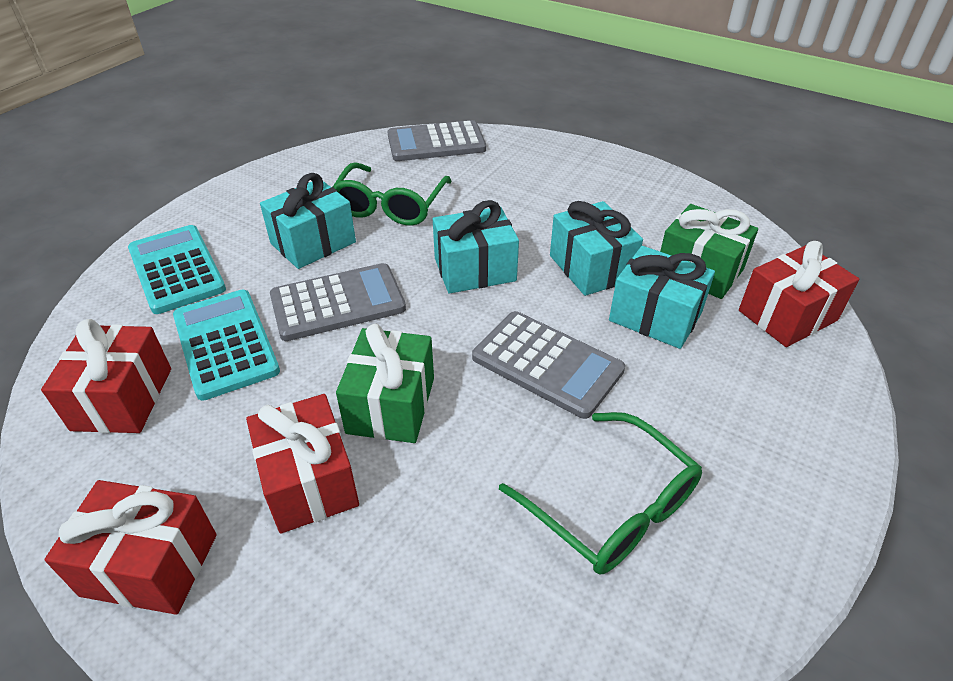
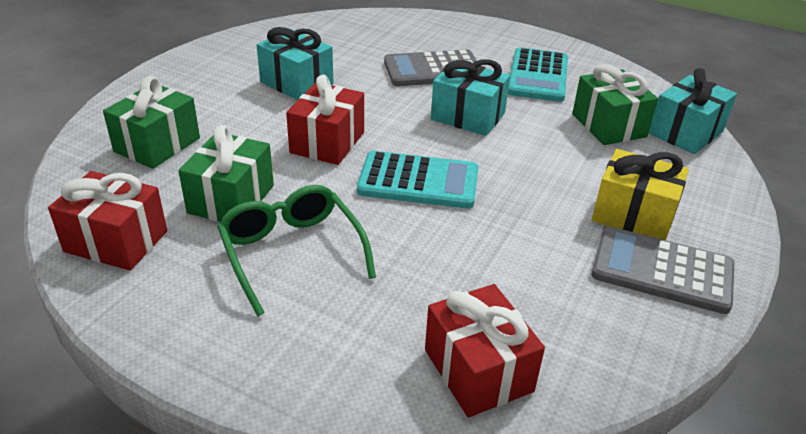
green gift: [336,324,434,443] [660,204,758,299] = 2 -> [103,76,200,169] [178,125,274,222] [572,64,658,145] = 3
green glasses: [333,163,452,226] [499,412,702,574] = 2 -> [217,185,376,316] = 1
grey calculator: [270,263,406,341] [387,120,486,161] [472,311,625,419] = 3 -> [384,49,477,86] [592,226,734,314] = 2
red gift: [41,319,171,433] [44,480,217,615] [246,394,359,533] [739,241,859,347] = 4 -> [48,171,167,270] [286,75,364,165] [425,284,545,417] = 3
turquoise gift: [260,173,356,269] [433,200,519,294] [550,201,643,296] [609,246,715,349] = 4 -> [257,27,334,100] [431,59,510,136] [649,68,737,154] = 3
yellow gift: none = 0 -> [592,149,689,240] = 1

